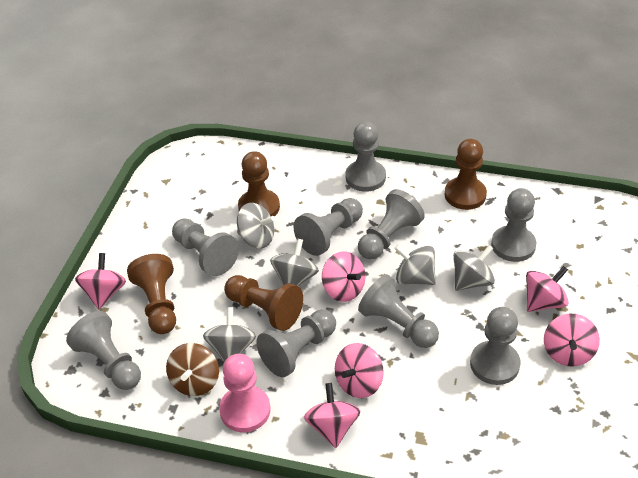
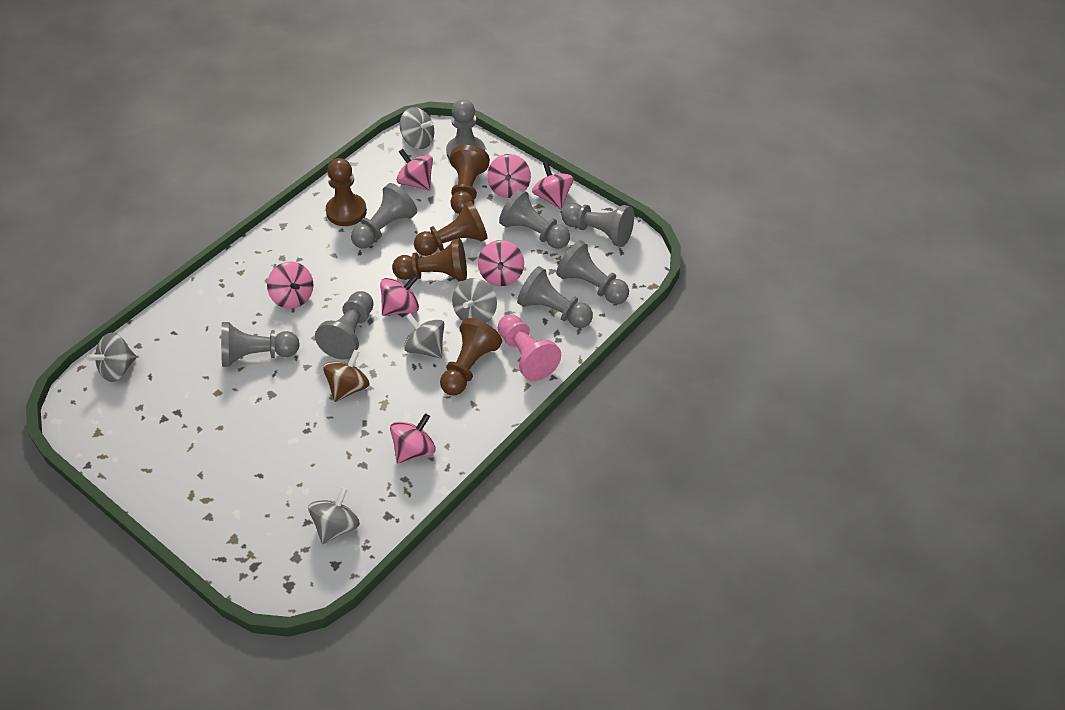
brown pawn: [127,254,176,334] [224,275,303,331] [238,151,280,217] [445,139,487,210] = 4 -> [326,158,367,226] [392,239,467,282] [414,201,488,256] [440,318,502,396] [450,145,490,214] = 5
grey pawn: [66,311,141,390] [172,218,239,276] [256,310,336,377] [293,198,363,256] [346,122,386,192] [358,189,425,259] [358,274,439,348] [470,307,520,385] [491,188,536,262] = 9 -> [221,322,300,367] [315,291,374,360] [351,183,417,249] [446,99,485,160] [499,189,570,249] [517,266,593,328] [556,240,629,304] [562,203,634,247] = 8
pink spinning top: [75,253,126,309] [304,383,360,448] [322,251,365,302] [335,343,384,398] [526,266,569,312] [544,314,600,367] = 6 -> [267,261,314,309] [380,275,419,316] [390,413,436,463] [397,149,433,191] [478,240,524,286] [487,154,531,198] [532,161,574,209] = 7

